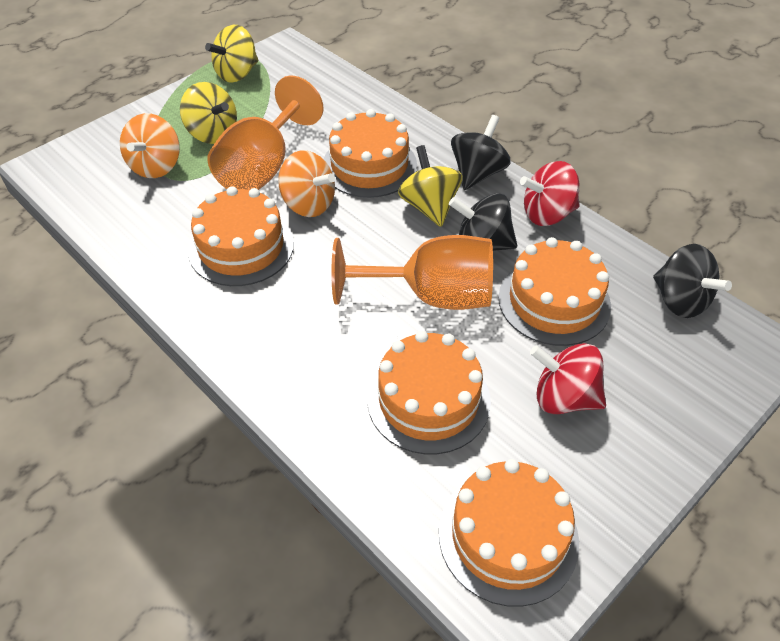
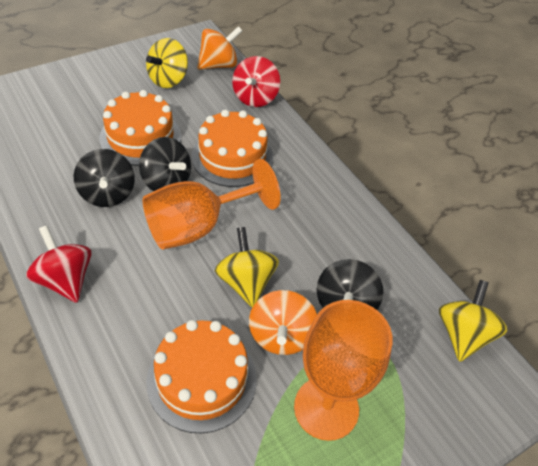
orange cake: [188,186,294,286] [323,109,417,198] [367,331,491,454] [439,459,579,607] [499,237,611,346] = 5 -> [99,90,181,166] [146,320,257,433] [192,110,273,187] = 3

